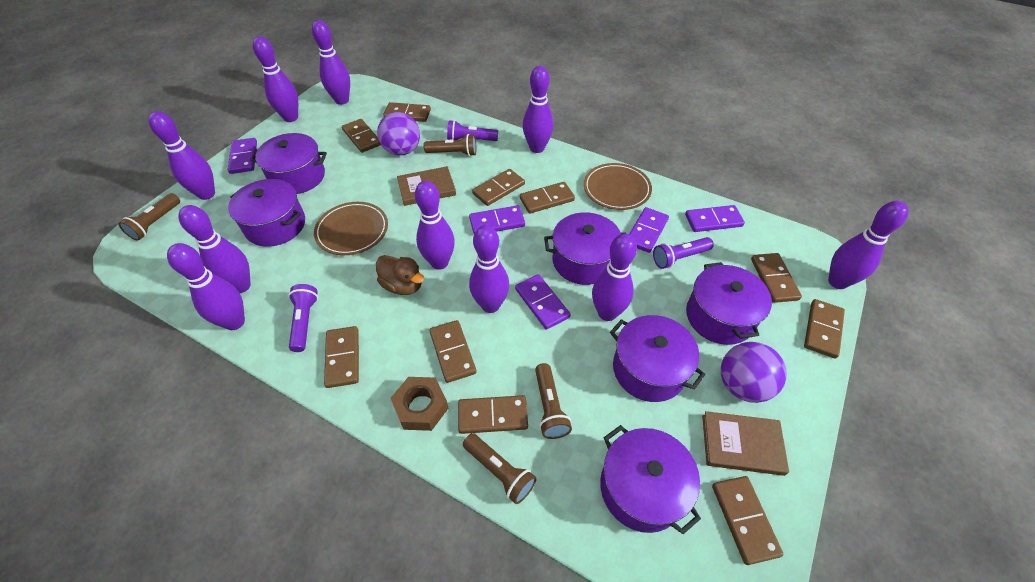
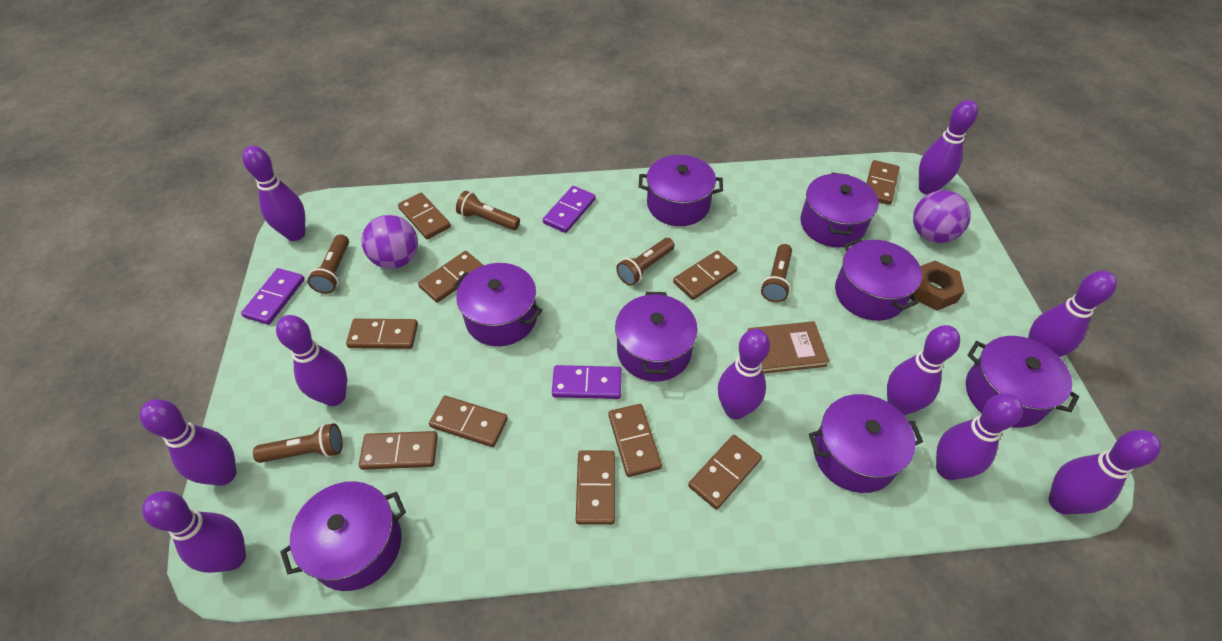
brown book: [397,166,456,206] [702,411,789,476] = 2 -> [747,321,829,373] = 1
brown duck: [376,255,424,295] = 1 -> none = 0
brown flashlight: [118,193,180,241] [424,134,477,156] [463,433,537,504] [535,363,572,439] = 4 -> [253,423,343,463] [307,234,349,294] [456,191,520,230] [616,238,675,286] [761,244,792,302] = 5
brown plate: [314,202,388,255] [584,163,652,210] = 2 -> none = 0
purple domino: [228,138,257,174] [469,205,525,234] [515,274,571,330] [629,207,669,253] [685,205,745,232] = 5 -> [241,268,305,325] [543,186,596,233] [552,365,622,399] = 3
purple flashlight: [288,284,318,352] [447,120,498,141] [653,237,714,269] = 3 -> none = 0
purple pot: [228,179,305,247] [250,133,327,194] [544,212,627,285] [600,425,701,534] [610,315,706,402] [686,262,772,345] = 6 -> [280,481,406,591] [453,263,543,346] [615,292,698,382] [639,155,723,226] [800,173,879,247] [809,394,923,493] [835,238,922,321] [966,336,1079,428] = 8

